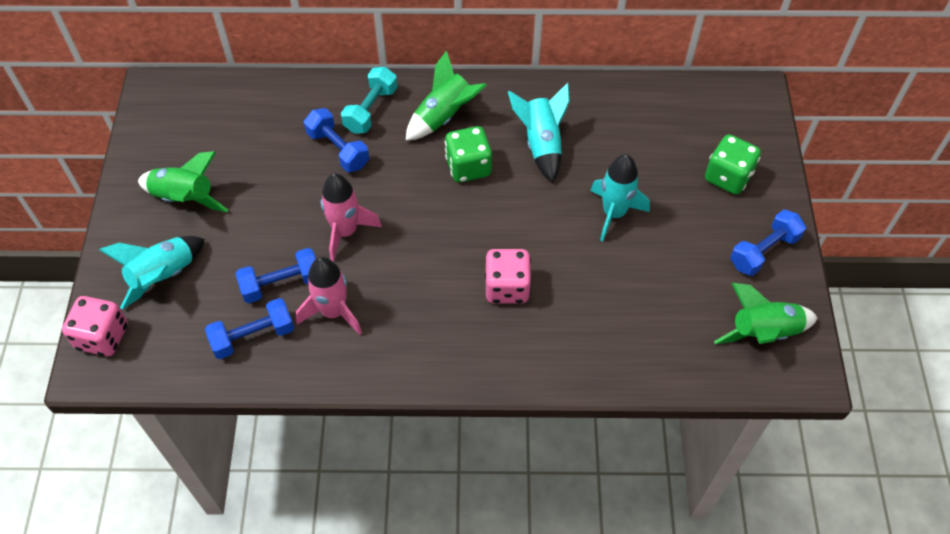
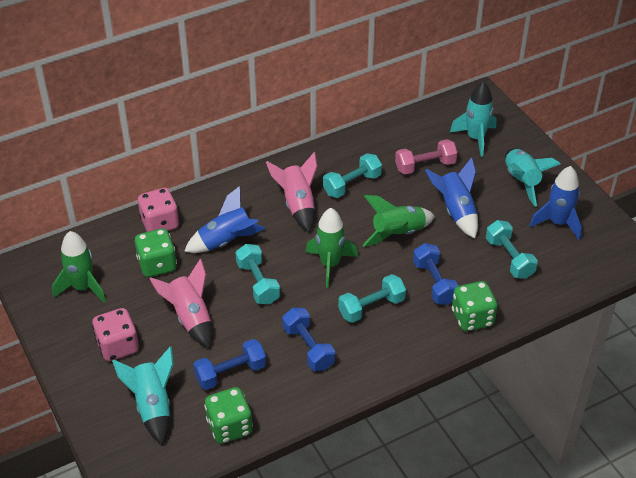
blue dumbbell: [205,298,294,359] [236,248,316,303] [304,108,369,172] [730,209,806,276] = 4 -> [193,339,266,390] [282,308,335,371] [413,243,458,305] = 3
blue rocket: none = 0 -> [184,186,265,253] [425,157,478,239] [530,166,582,240] = 3
green dice: [445,126,492,182] [705,135,761,194] = 2 -> [135,228,177,277] [204,387,253,444] [452,281,498,331] = 3
pink dumbbell: none = 0 -> [395,139,457,174] = 1
turquoise dumbbell: [341,67,397,134] = 1 -> [235,244,280,304] [323,153,382,198] [338,274,406,323] [486,220,538,279] = 4

